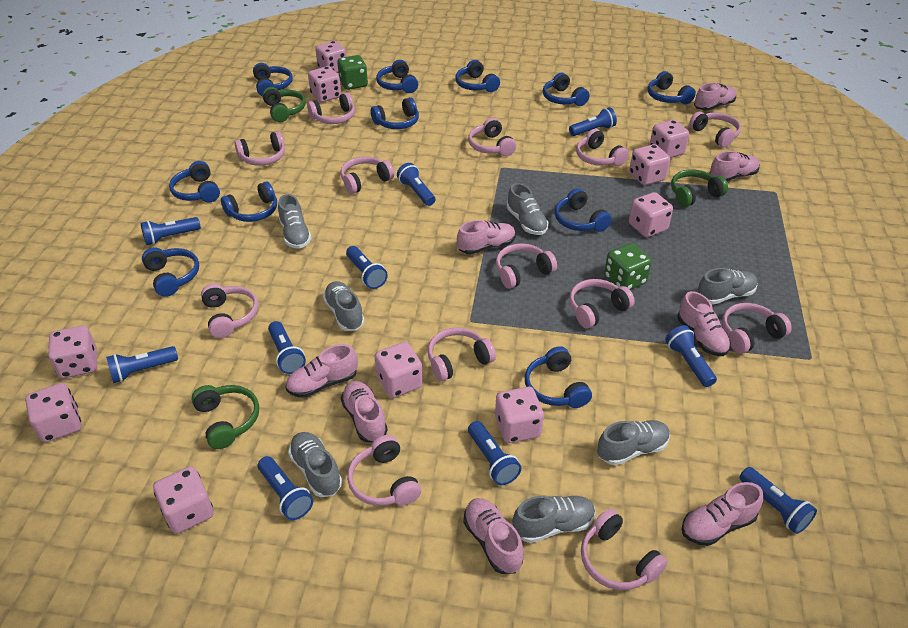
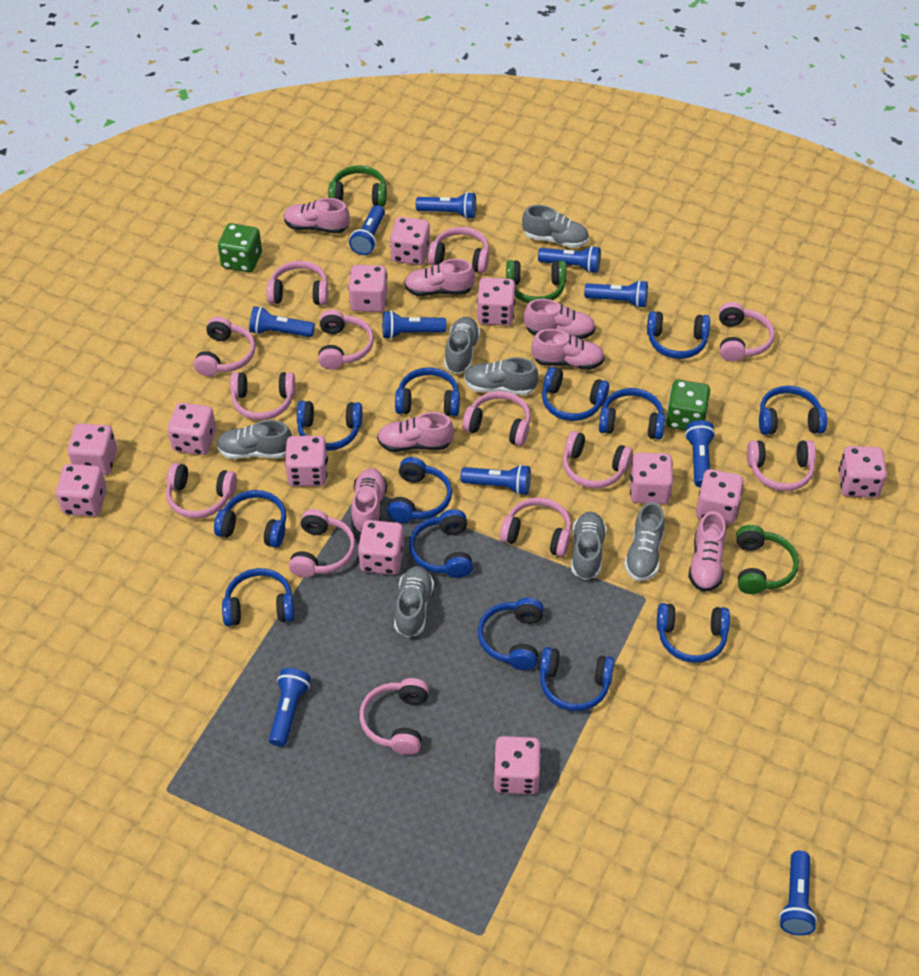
blue headphones: [142,248,199,297] [169,161,220,202] [221,181,277,222] [253,63,293,96] [371,97,419,129] [376,60,418,93] [455,60,500,92] [525,346,592,408] [543,73,590,106] [555,188,612,232] [648,71,696,104] = 11 -> [214,490,286,548] [222,568,295,626] [297,401,362,451] [387,457,452,523] [395,367,460,416] [409,509,473,578] [478,598,544,670] [540,647,614,711] [542,367,609,421] [599,388,665,440] [647,311,710,359] [657,603,730,663] [759,386,827,434] = 13
pink dice: [25,383,81,442] [48,325,97,378] [153,466,214,534] [308,66,341,102] [315,41,347,73] [375,342,423,398] [495,387,544,443] [629,144,670,185] [629,192,673,237] [650,120,689,158] = 10 -> [56,464,107,517] [68,423,117,475] [168,403,216,455] [285,436,328,486] [348,265,388,312] [358,520,404,575] [390,217,430,265] [477,277,516,326] [493,736,541,794] [630,453,673,504] [696,469,744,525] [838,446,887,498] = 12
pink shoe: [286,344,358,398] [341,381,387,442] [457,220,516,255] [463,498,524,574] [677,291,731,356] [681,482,763,546] [694,83,736,111] [710,151,760,181] = 8 -> [284,198,350,234] [351,468,387,533] [377,412,454,452] [404,259,475,296] [524,299,596,340] [532,329,605,370] [688,511,726,592] = 7

